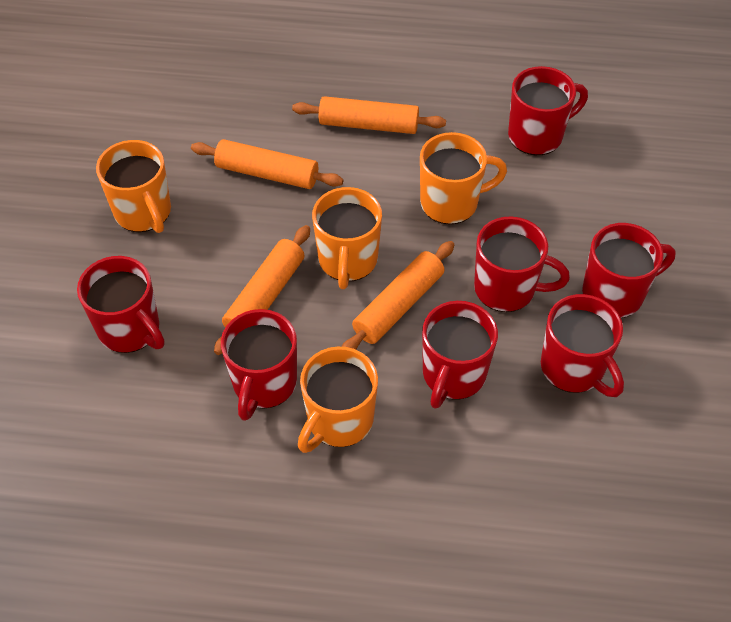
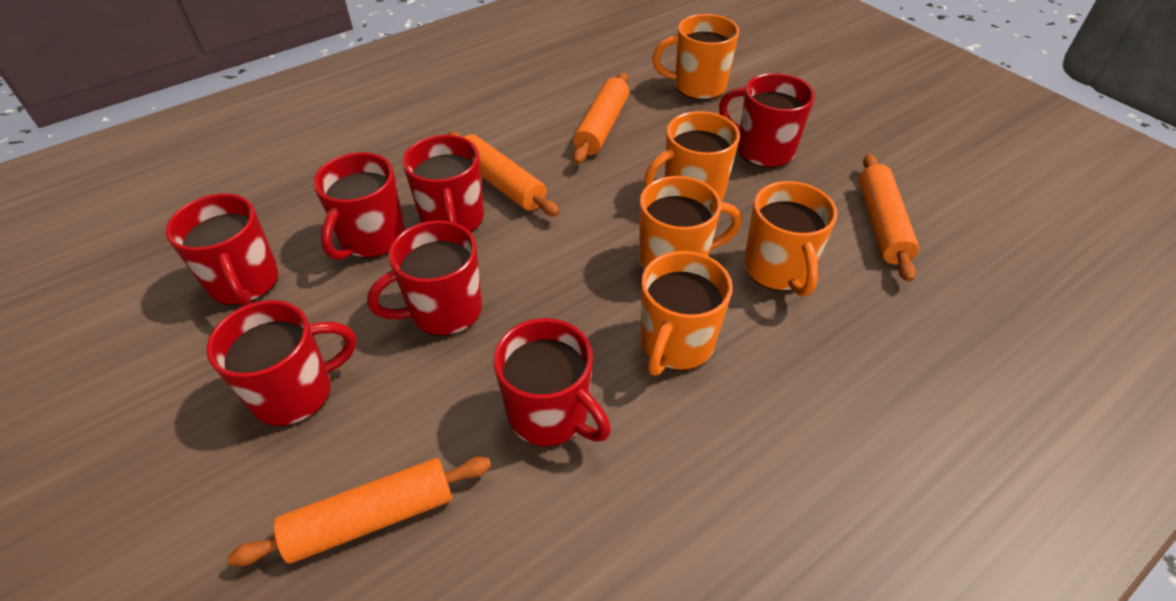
orange mug: [96,140,171,233] [298,347,378,453] [312,187,382,289] [420,132,507,224] = 4 -> [639,176,742,270] [641,251,732,376] [644,111,740,201] [652,14,739,100] [744,181,837,296] = 5

